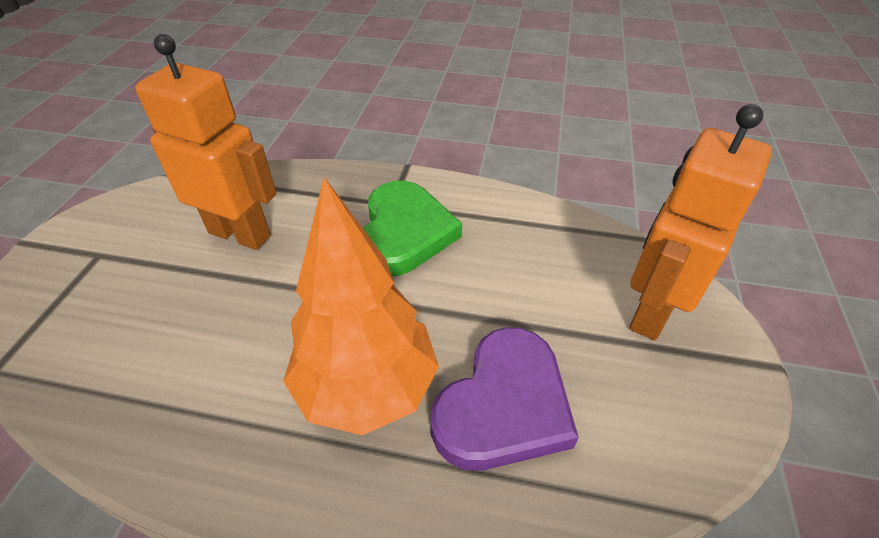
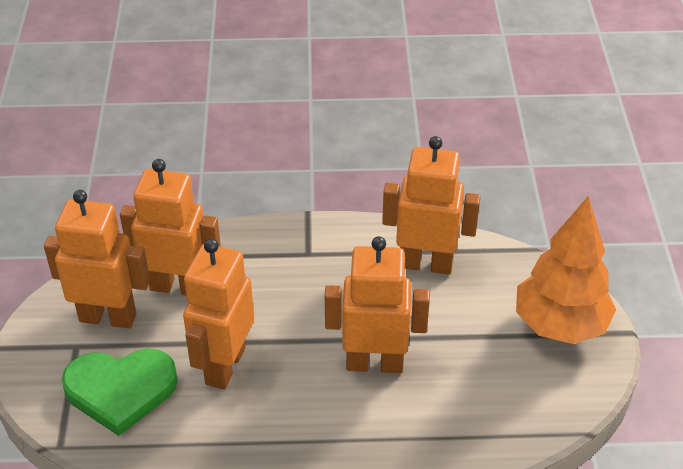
orange robot: [135,34,276,250] [629,104,772,340] = 2 -> [44,190,150,328] [120,159,221,296] [183,239,254,390] [325,236,430,373] [382,136,481,275] = 5
purple heart: [431,327,579,471] = 1 -> none = 0

